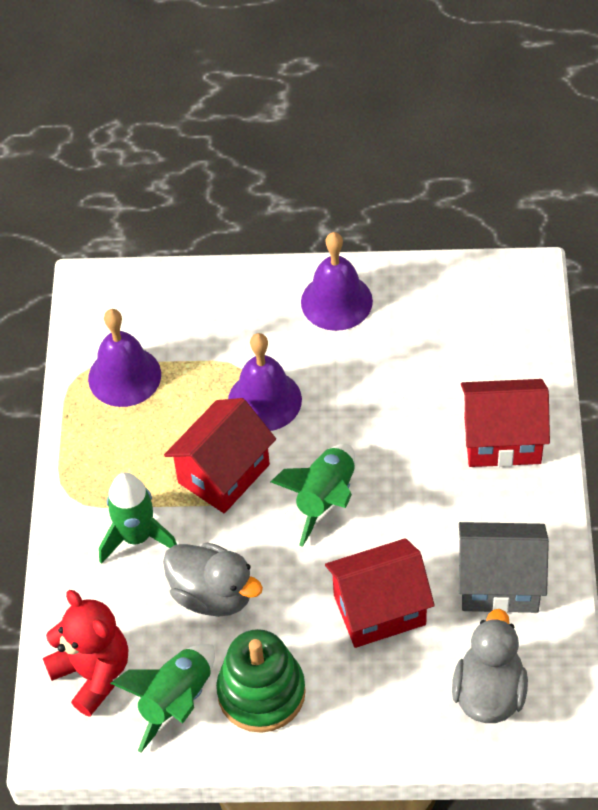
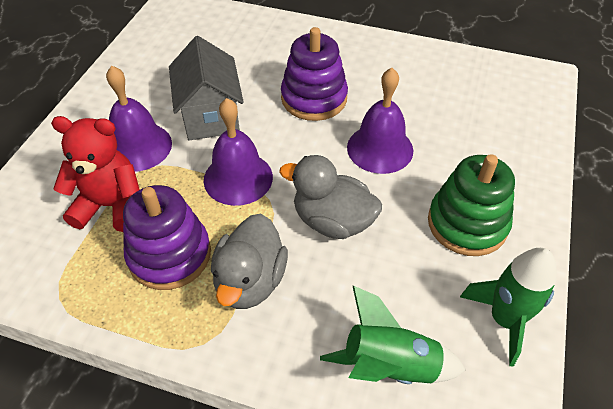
green rocket: [99,472,177,564] [110,644,215,752] [271,444,355,547] = 3 -> [320,286,466,384] [460,248,557,367] = 2
purple stacking toy: none = 0 -> [123,185,211,290] [281,27,348,121] = 2
red house: [164,398,276,513] [325,538,435,648] [461,379,550,467] = 3 -> none = 0

